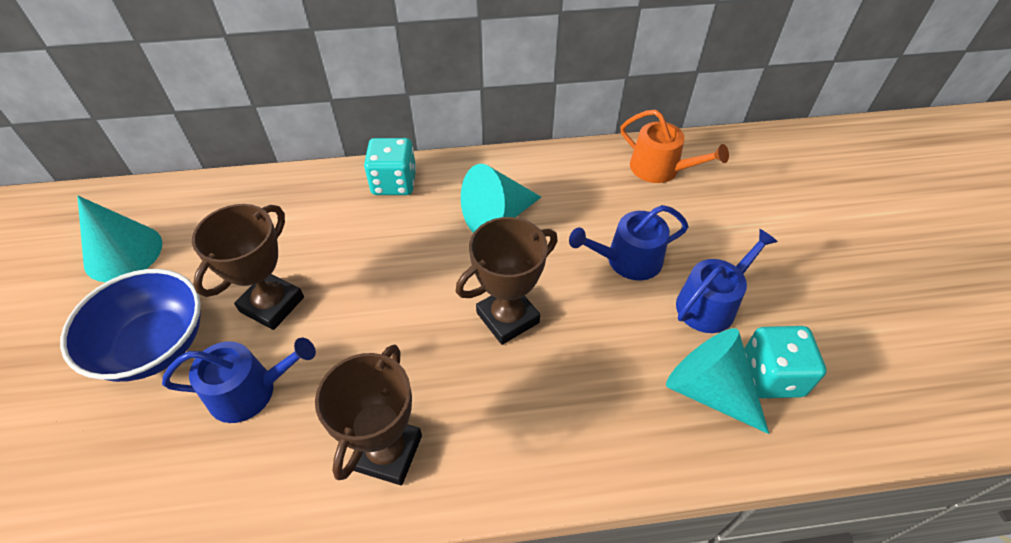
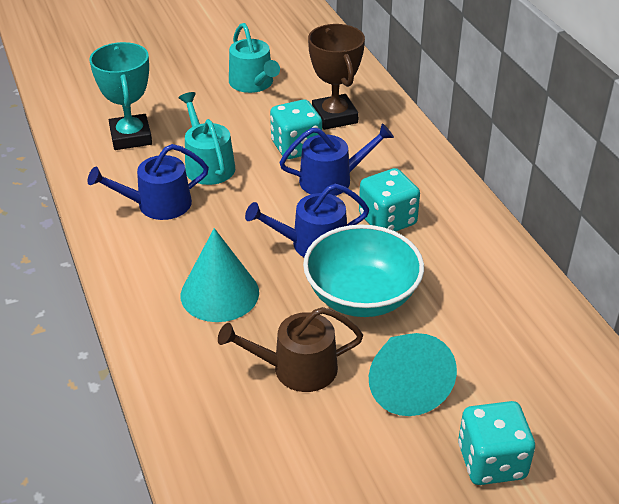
blue bowl: [60,269,201,382] = 1 -> none = 0
brown trophy: [192,204,304,330] [315,345,422,485] [456,217,558,345] = 3 -> [308,24,365,130] = 1
brown watering can: none = 0 -> [218,307,363,392] = 1
orange watering can: [620,110,729,183] = 1 -> none = 0
turquoise bowl: none = 0 -> [303,224,424,317] = 1
turquoise cone: [77,196,163,282] [461,164,541,233] [666,328,769,434] = 3 -> [181,228,259,322] [369,333,457,416] = 2
turquoise dice: [364,138,416,195] [744,326,827,398] = 2 -> [270,99,322,159] [359,168,420,232] [458,401,535,485] = 3
turquoise trophy: none = 0 -> [90,42,152,150] = 1
turquoise watering can: none = 0 -> [178,92,235,185] [229,23,280,93] = 2

